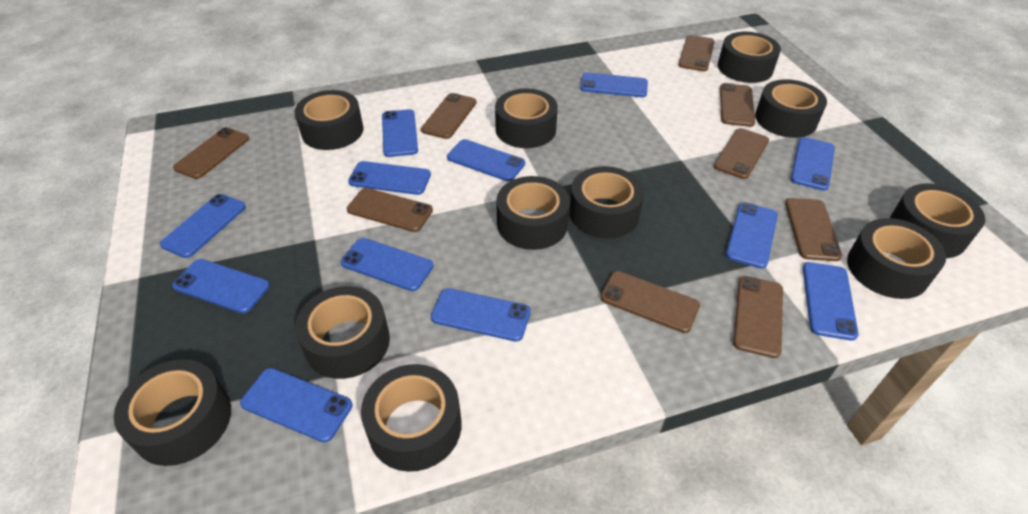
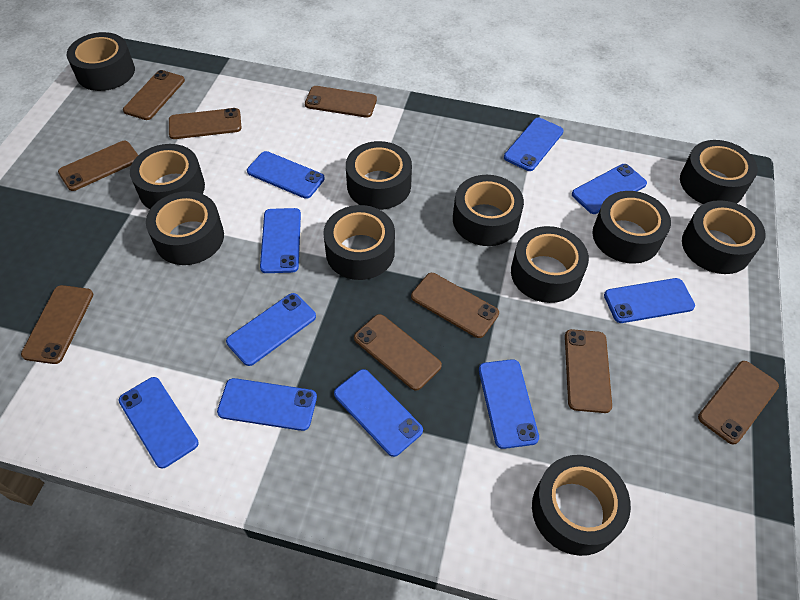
blue phone: [160,194,246,258] [172,259,270,314] [240,368,353,442] [341,238,434,291] [348,161,431,195] [382,109,418,157] [431,288,531,342] [447,139,525,181] [580,72,648,97] [726,202,778,269] [791,137,835,191] [803,262,859,341] = 12 -> [119,377,199,468] [217,378,317,431] [226,293,316,366] [247,151,325,199] [260,208,301,273] [334,369,423,457] [479,359,539,449] [504,118,564,171] [572,164,647,214] [604,278,695,323] = 10

